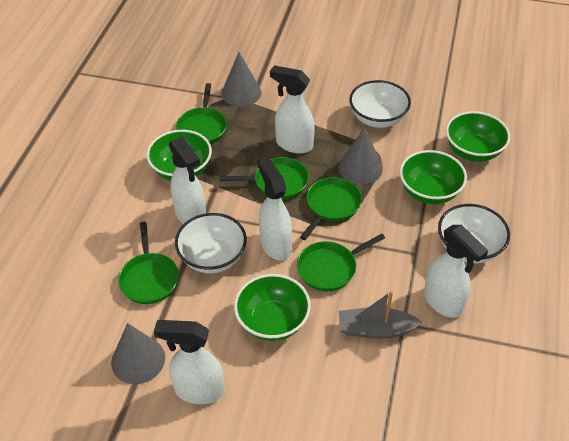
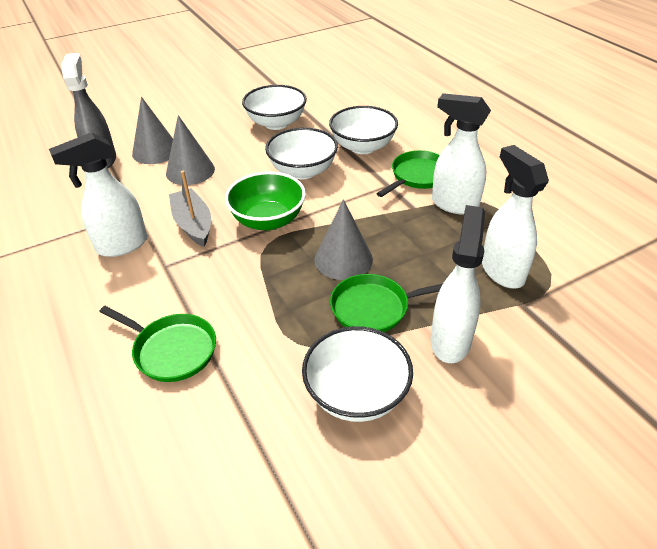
green bowl: [146,130,212,181] [234,274,311,341] [400,150,467,204] [446,111,510,162] = 4 -> [225,172,306,230] = 1
green pan: [118,222,179,304] [176,83,227,144] [219,157,309,199] [297,234,385,291] [300,177,362,240] = 5 -> [99,306,216,382] [330,274,443,332] [376,150,440,197] = 3
grey spray bottle: none = 0 -> [61,53,116,168] = 1
white bowl: [175,213,247,273] [350,80,411,128] [438,204,510,263] = 3 -> [242,85,307,130] [265,127,338,179] [302,326,413,422] [329,106,398,154] = 4
white spray bottle: [154,320,224,404] [169,136,206,224] [257,157,292,260] [270,65,315,154] [424,225,488,318] = 5 -> [49,132,147,257] [430,205,485,363] [432,93,491,215] [482,145,549,289] = 4

